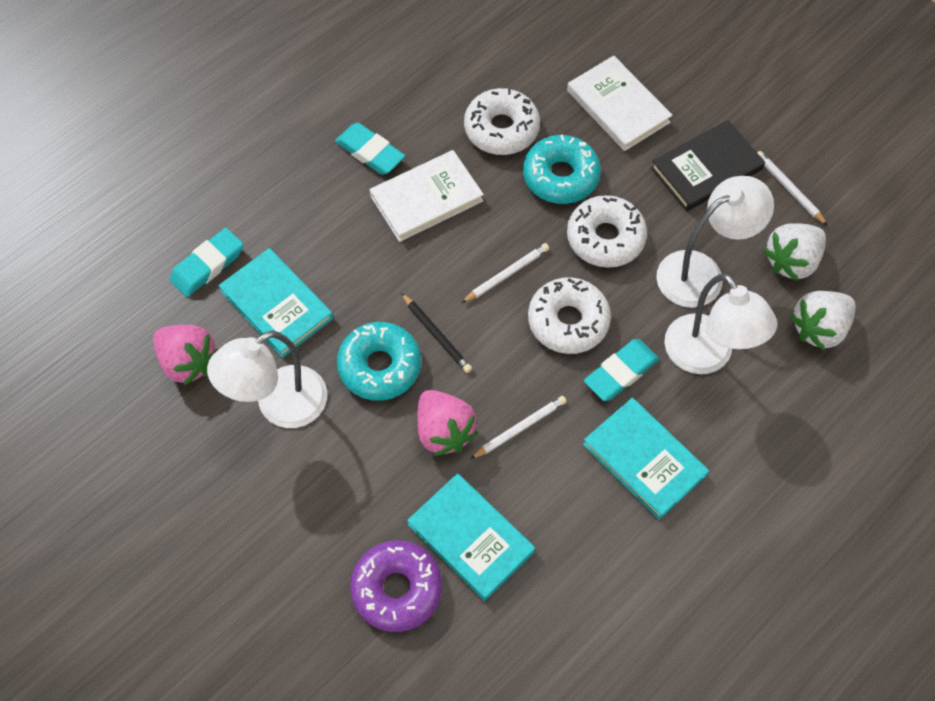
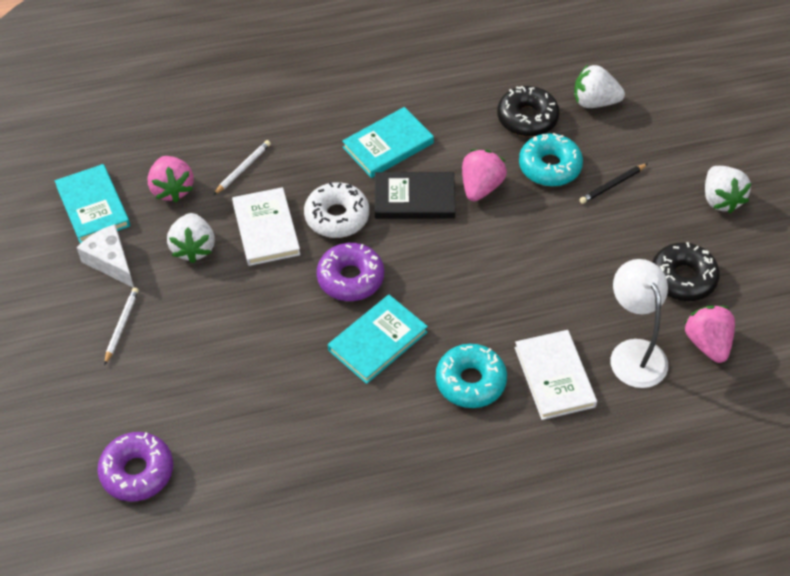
black donut: none = 0 -> [497,86,560,137] [652,242,720,301] = 2
pink strawberry: [153,325,218,385] [417,390,478,456] = 2 -> [148,156,194,203] [462,149,507,201] [685,306,735,363] = 3
purple donut: [350,540,442,632] = 1 -> [97,432,173,502] [317,243,384,301] = 2
turquoise eraser: [170,228,243,297] [335,123,405,175] [584,339,659,401] = 3 -> none = 0
white cheese: none = 0 -> [77,224,134,288] = 1
white donut: [464,88,540,155] [528,277,611,354] [567,195,647,268] = 3 -> [304,182,369,238] = 1
white lamp: [207,331,327,428] [656,176,774,308] [664,273,777,374] = 3 -> [610,259,668,388] = 1
white pencil: [462,243,549,303] [470,396,567,459] [757,151,828,226] = 3 -> [104,287,139,365] [213,140,271,195] = 2
white strawberry: [763,223,826,281] [790,291,856,350] = 2 -> [167,213,215,263] [574,65,625,108] [705,166,751,213] = 3

